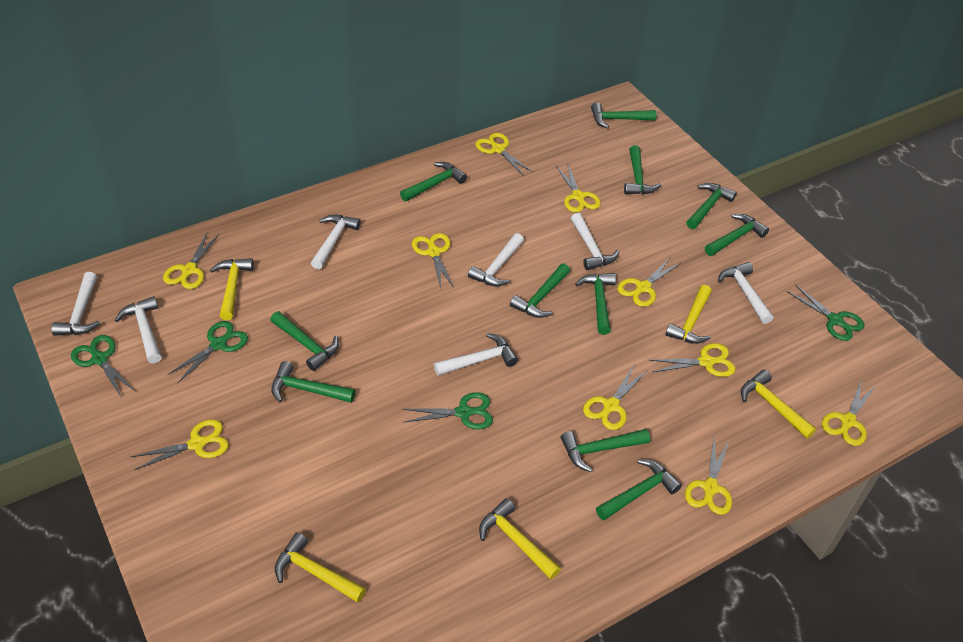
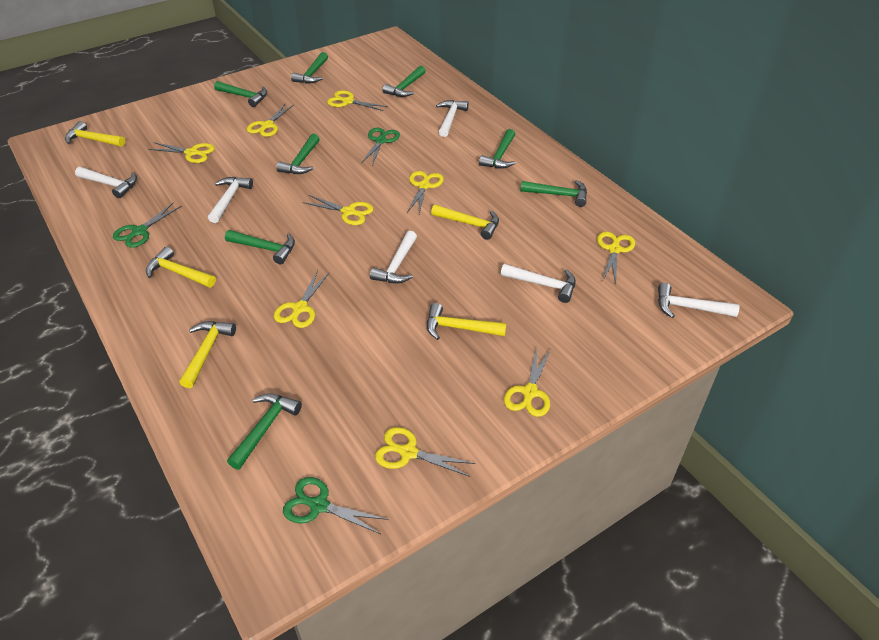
green hammer: [270,311,339,371] [271,361,355,403] [400,162,467,201] [510,264,570,318] [561,429,650,472] [575,273,616,335] [591,102,656,128] [596,459,682,520] [624,145,661,194] [686,183,737,229] [705,214,769,256] = 11 -> [214,81,267,107] [225,230,295,264] [227,393,302,470] [276,134,320,174] [291,52,328,84] [382,66,426,97] [479,129,515,169] [520,180,587,207] = 8
green scissors: [71,335,135,398] [167,321,248,383] [402,392,493,429] [787,284,865,341] = 4 -> [113,203,182,248] [283,477,388,534] [361,128,400,165] = 3
white hammer: [51,272,100,336] [115,296,162,363] [311,214,361,269] [434,333,518,376] [468,233,524,287] [571,213,619,270] [718,262,774,324] = 7 -> [75,167,137,198] [208,177,253,223] [370,231,417,284] [436,100,469,137] [501,264,576,303] [658,283,740,318] = 6
yellow scissors: [131,419,229,470] [163,233,219,289] [412,233,454,288] [475,133,533,176] [556,163,601,212] [583,365,646,430] [617,257,680,307] [649,343,736,377] [685,438,732,515] [822,380,876,446] = 10 -> [148,142,215,163] [247,104,294,137] [274,270,330,328] [303,195,374,225] [327,90,388,111] [375,427,475,477] [407,171,444,214] [504,346,551,417] [597,232,635,284] = 9

